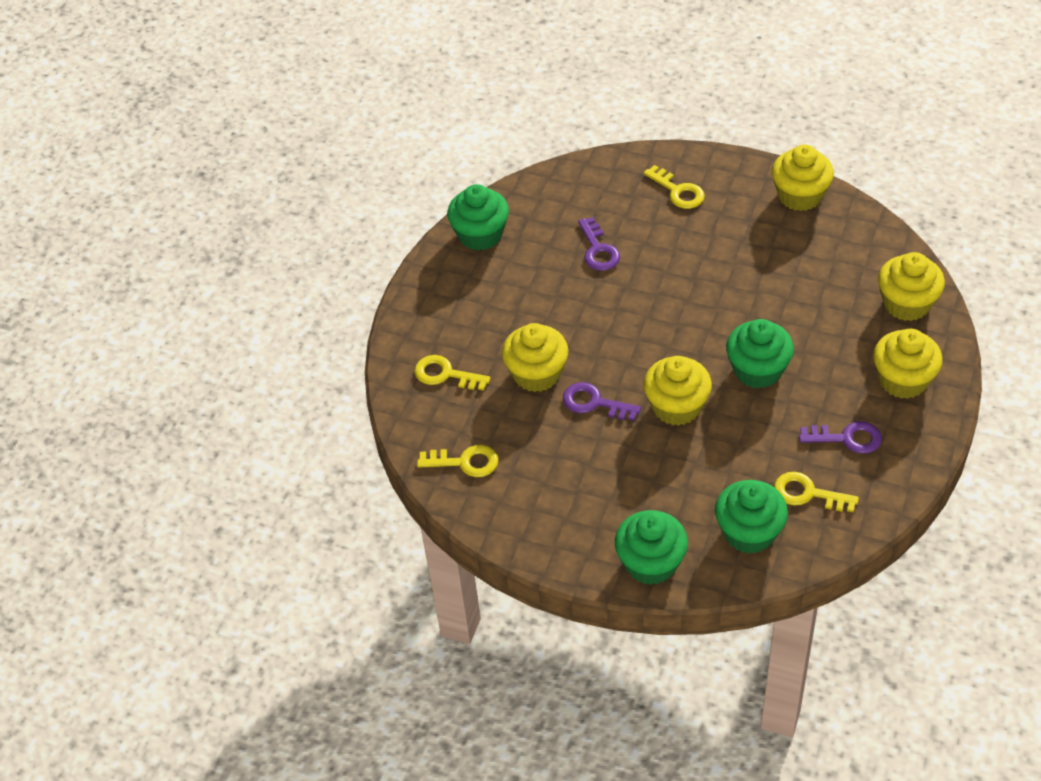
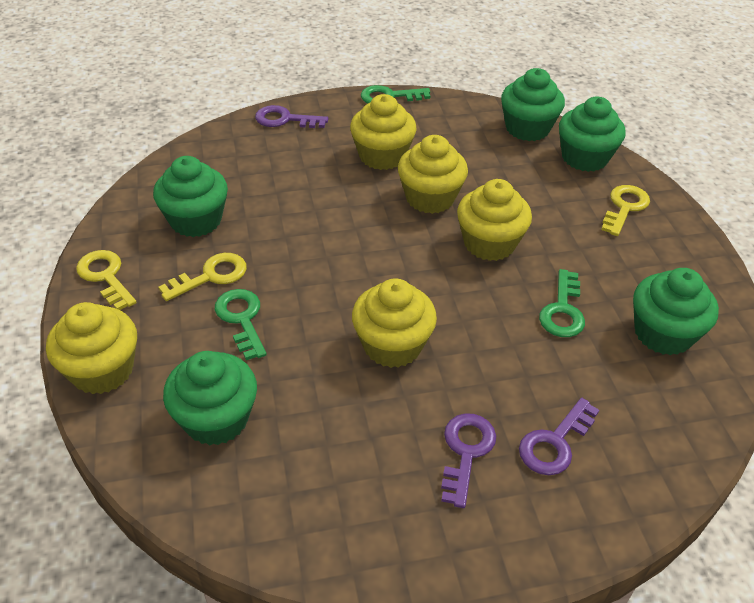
green cupcake: [447,184,509,251] [615,510,688,585] [715,480,788,554] [726,319,794,389] = 4 -> [153,156,228,237] [163,351,257,446] [501,68,565,141] [559,97,626,172] [633,268,719,355] = 5
green key: none = 0 -> [215,289,267,360] [361,85,430,104] [539,269,585,337] = 3
yellow key: [414,355,491,391] [417,445,499,477] [644,165,705,209] [774,472,859,512] = 4 -> [76,250,137,310] [158,253,247,301] [601,185,650,236] = 3

